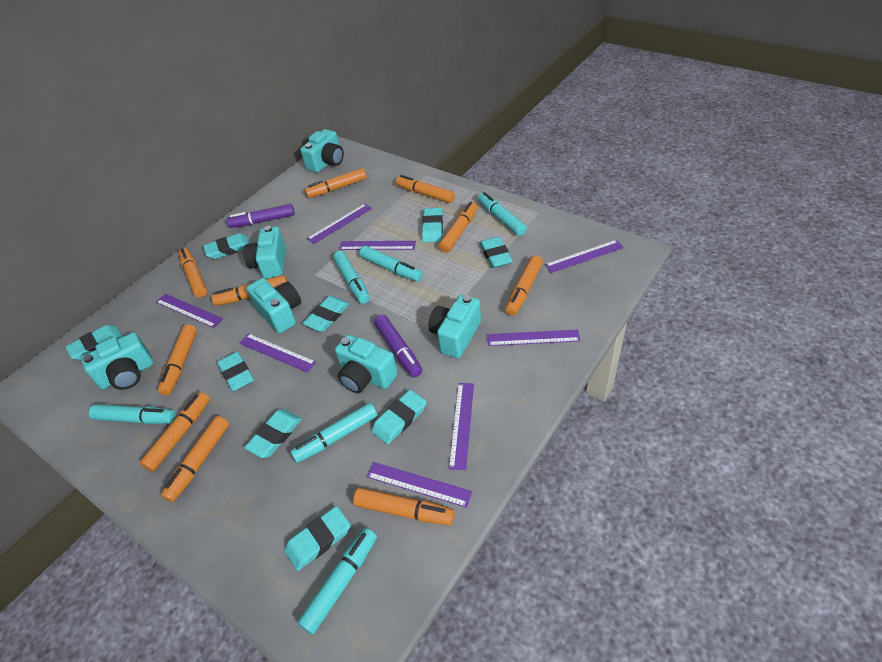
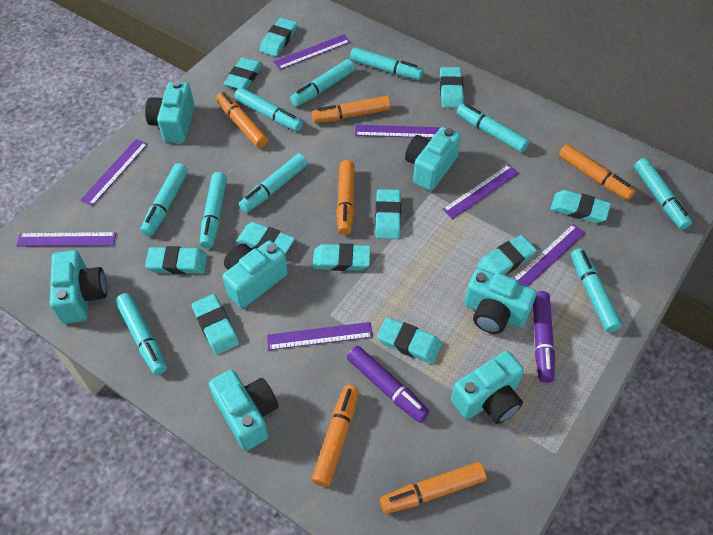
orange marker: [140,392,210,472] [158,325,197,395] [161,416,229,502] [179,248,207,297] [211,275,287,306] [305,168,367,198] [353,488,454,525] [396,175,455,203] [439,202,478,253] [505,255,543,316] = 10 -> [216,92,268,148] [312,96,391,123] [312,385,359,487] [337,160,355,235] [380,462,487,514] [559,144,636,200] = 6
purple ruler: [156,294,223,328] [239,333,316,373] [307,204,372,244] [339,241,416,250] [367,462,472,508] [449,383,474,470] [488,330,580,346] [545,240,624,273] = 8 -> [16,232,116,247] [80,139,148,206] [267,322,373,350] [274,34,350,70] [355,125,441,138] [442,164,519,219] [513,224,585,287] = 7
turquoise camera: [81,332,154,390] [243,226,286,279] [246,278,301,333] [300,129,344,173] [335,335,398,393] [428,294,481,358] = 6 -> [50,250,107,324] [145,81,195,143] [209,370,278,451] [223,240,288,308] [405,127,461,191] [451,351,524,424] [464,268,537,334] = 7
turquoise eraser: [65,325,123,360] [203,233,250,259] [217,352,254,392] [244,410,302,458] [284,506,350,571] [303,296,350,332] [372,390,426,444] [422,208,443,242] [480,237,513,268] = 9 -> [145,246,207,274] [192,294,239,355] [224,57,263,90] [236,222,295,255] [260,18,297,57] [313,243,371,271] [375,189,401,239] [377,317,442,364] [440,67,464,108] [477,235,537,275] [550,190,611,223] = 11
turquoise marker: [89,404,176,424] [290,402,378,463] [297,528,377,635] [333,251,370,304] [359,246,422,282] [478,192,527,236] = 6 -> [115,293,167,375] [141,163,188,236] [200,172,227,249] [234,87,303,131] [239,154,308,213] [290,59,355,107] [350,47,423,80] [457,103,529,153] [571,248,622,332] [634,158,692,230] = 10

